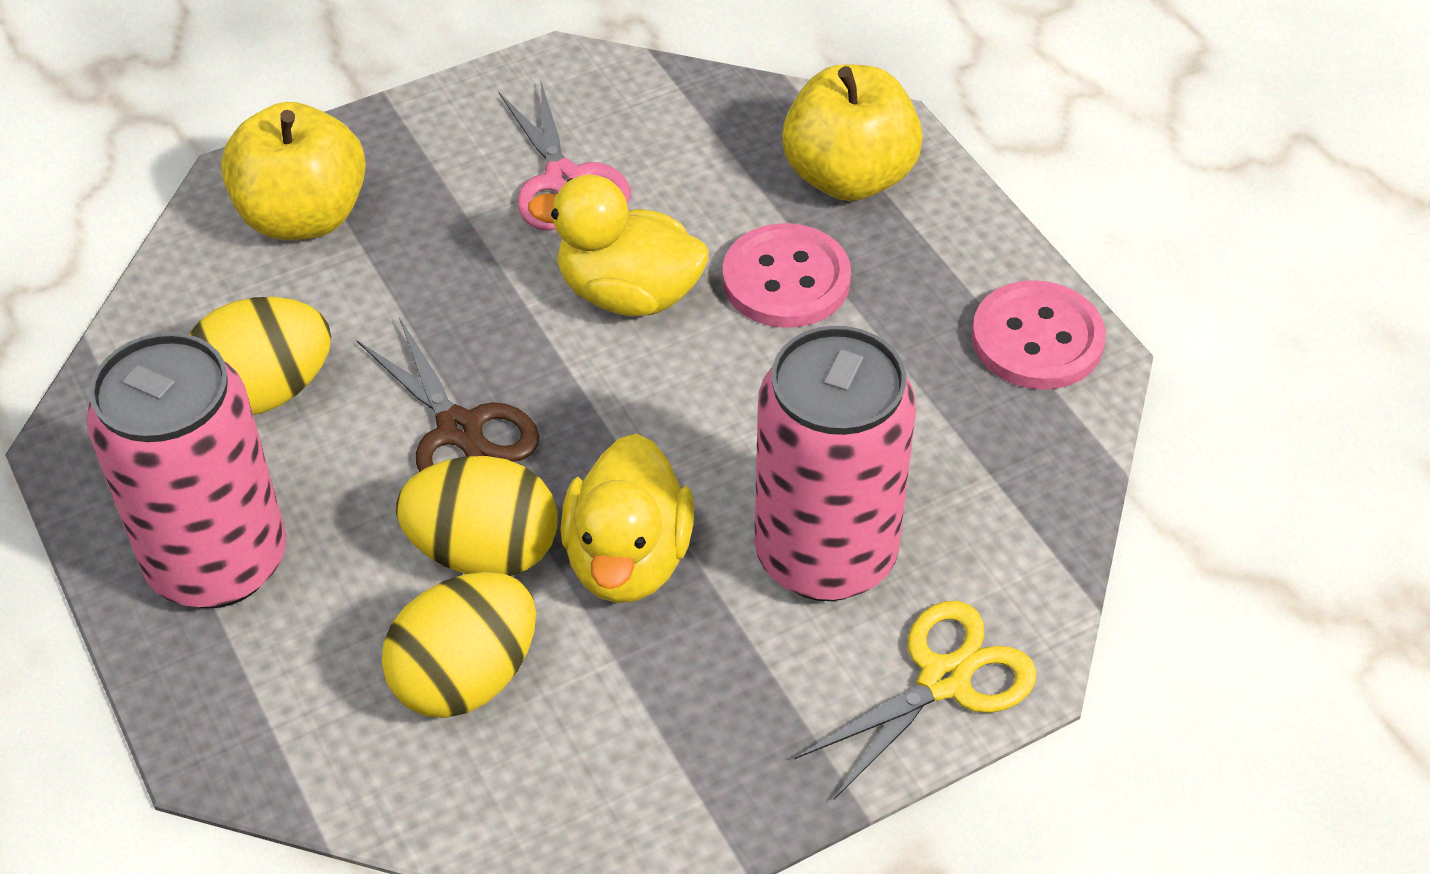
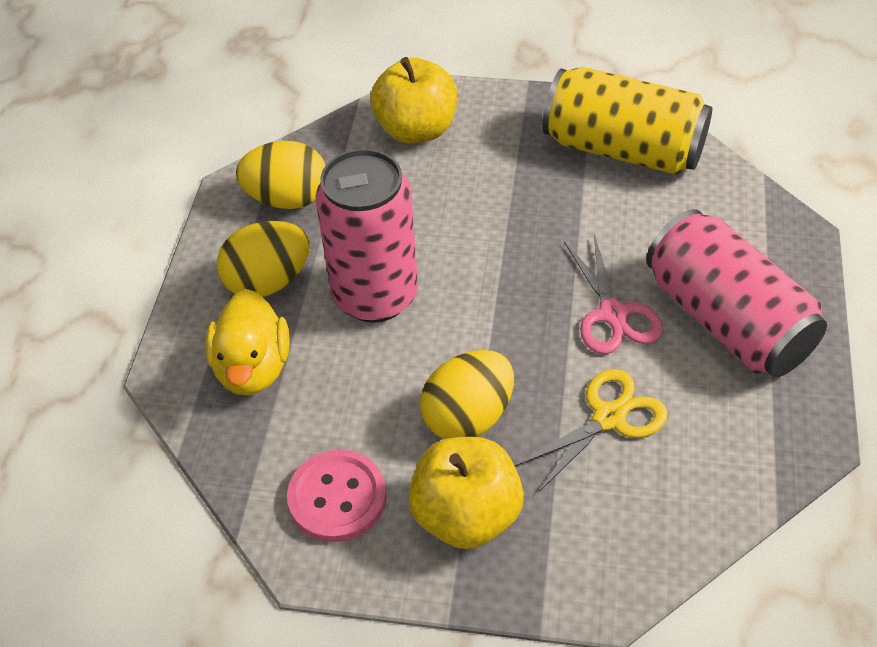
brown scissors: [357,317,539,472] = 1 -> none = 0
pink button: [723,223,851,328] [972,280,1106,390] = 2 -> [287,450,386,542] = 1
yellow can: none = 0 -> [543,67,712,175] = 1
yellow duck: [528,175,709,316] [560,433,694,603] = 2 -> [205,289,290,395] = 1

